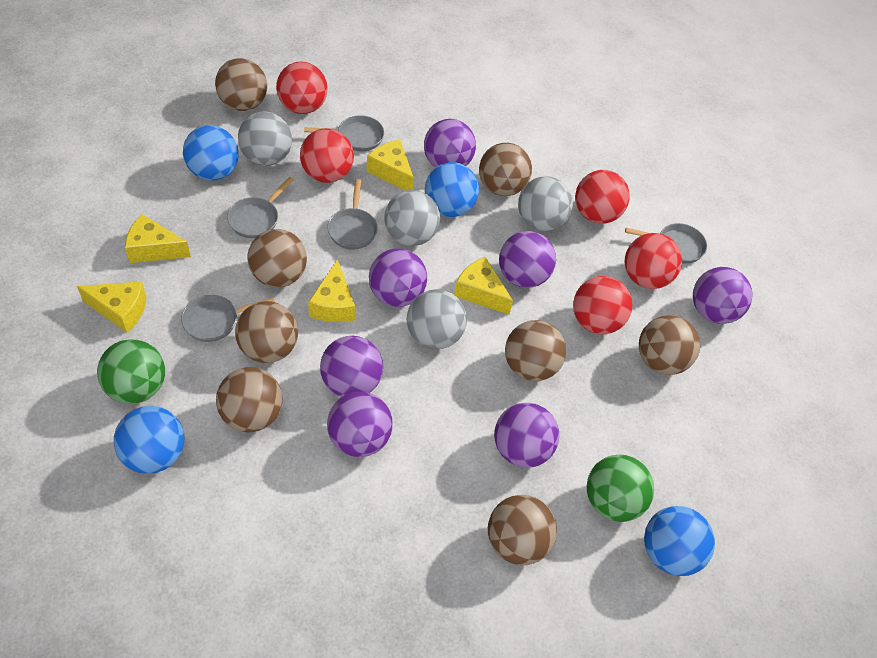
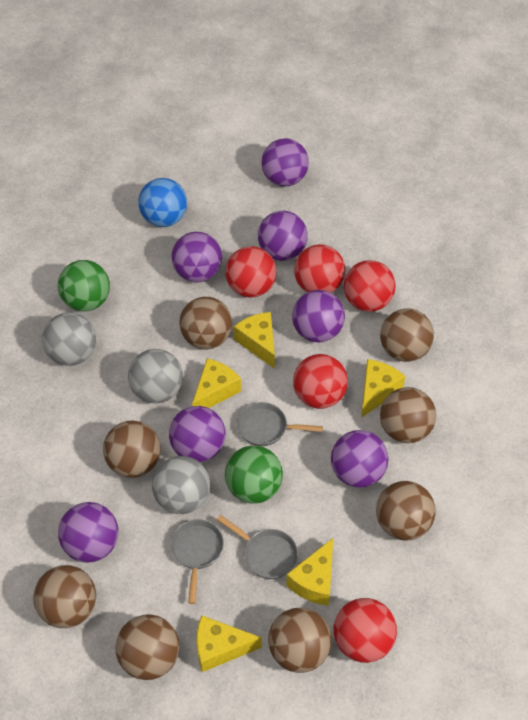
blue ball: [114,406,184,474] [183,125,239,180] [425,162,479,217] [644,506,715,576] = 4 -> [138,178,187,227] = 1
grey ball: [238,112,292,166] [384,190,440,246] [407,289,467,349] [518,176,573,231] = 4 -> [42,312,96,366] [128,349,183,403] [152,456,210,514] = 3
grey pan: [181,295,275,342] [227,177,294,238] [304,115,384,152] [327,179,378,250] [625,223,707,264] = 5 -> [170,519,224,604] [217,515,298,579] [237,402,323,446] = 3

